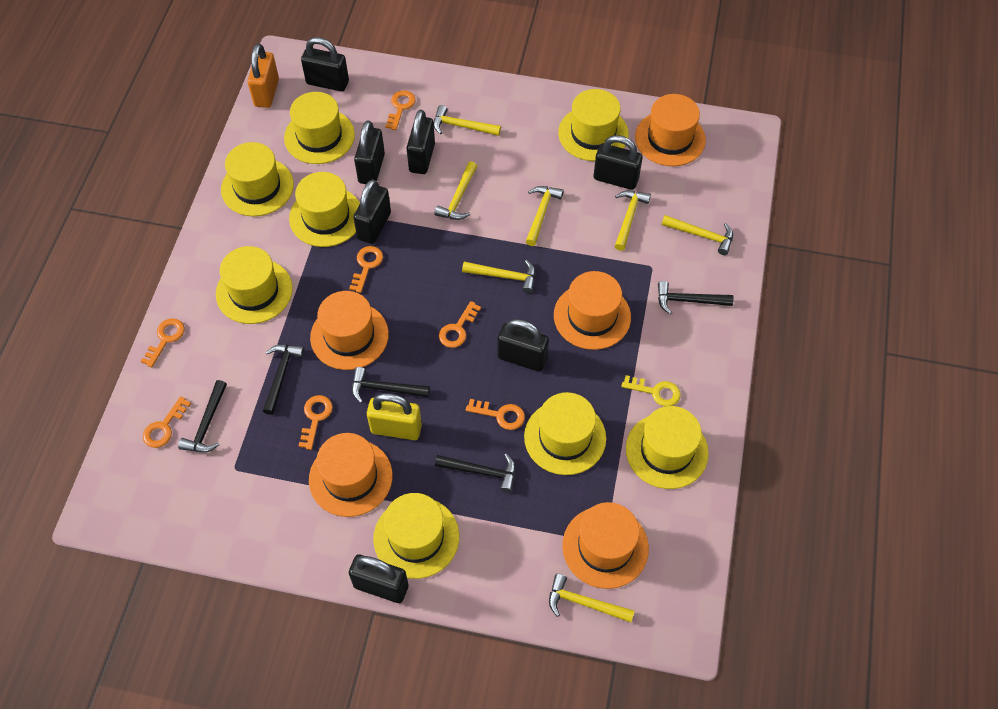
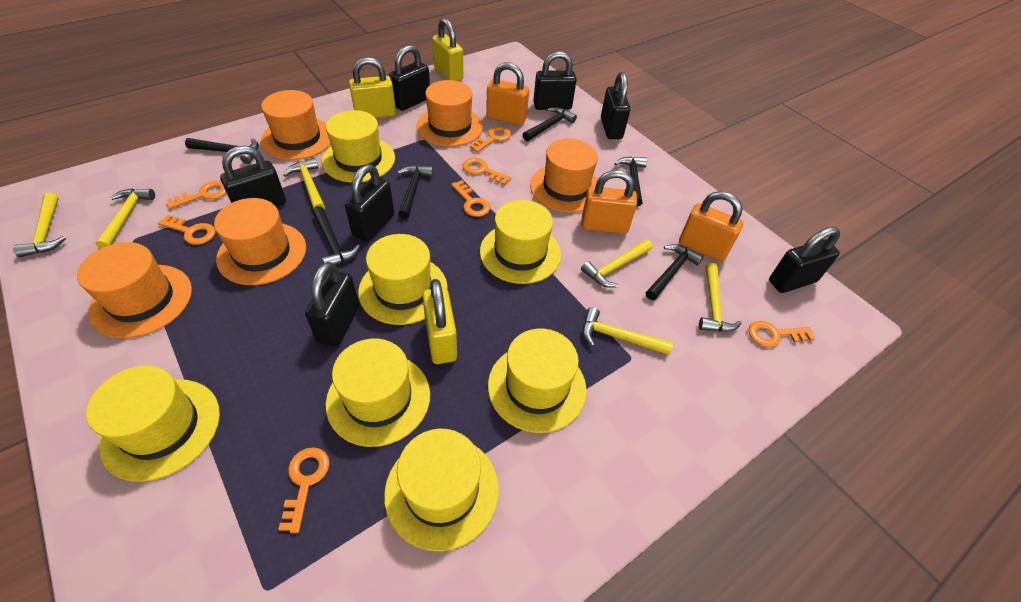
black hammer: [178,380,227,453] [263,345,304,415] [352,367,430,403] [435,454,515,493] [658,281,734,315] = 5 -> [185,138,259,164] [312,206,360,265] [397,165,433,219] [523,107,577,141] [614,156,647,207] [646,244,704,300] = 6
orange padlock: [248,44,279,108] = 1 -> [486,62,529,125] [582,170,637,234] [679,191,744,261] = 3
yellow hammer: [434,105,501,136] [434,161,477,220] [462,260,535,293] [526,186,564,246] [549,574,634,622] [615,190,651,251] [662,215,733,255] = 7 -> [13,193,66,257] [95,188,155,248] [284,158,325,209] [581,240,652,288] [583,307,673,355] [699,263,742,332] = 6
yellow hat: [216,246,293,324] [221,142,294,217] [284,92,355,164] [289,172,360,247] [373,493,459,579] [524,392,606,475] [558,89,629,161] [626,406,709,489] = 8 -> [86,365,220,482] [322,110,395,183] [326,339,430,447] [358,234,448,325] [384,429,499,551] [480,200,561,284] [488,329,587,433] = 7
yellow key: [621,375,681,407] = 1 -> none = 0
yellow padlock: [367,393,422,440] = 1 -> [349,57,396,118] [422,279,457,364] [432,18,463,81] = 3

